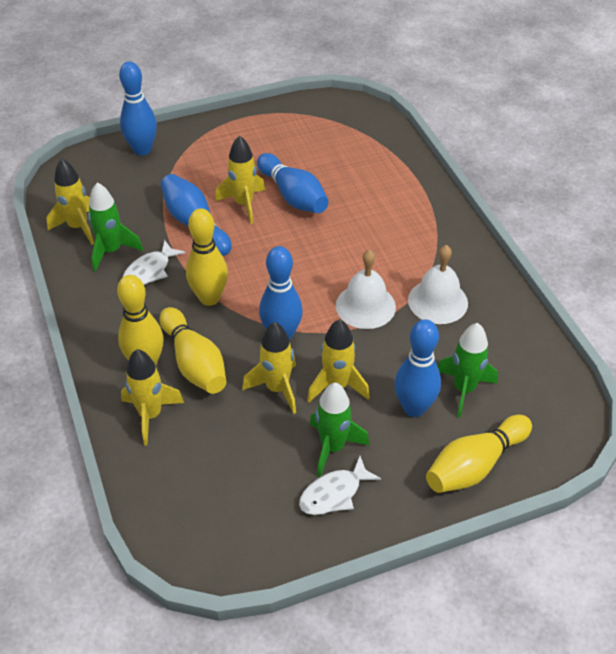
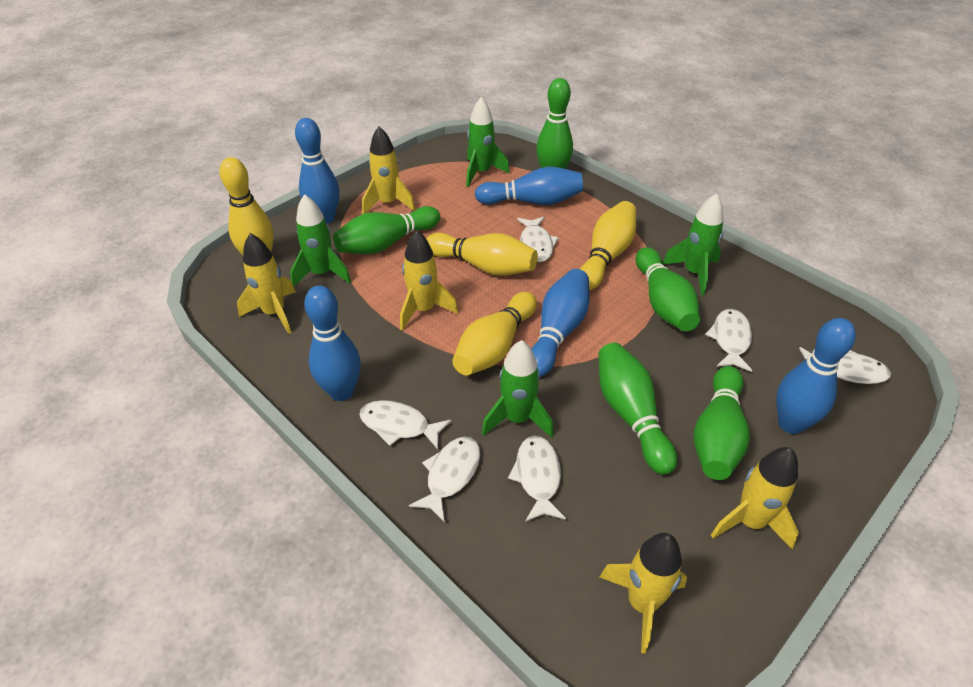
green bowling pin: none = 0 -> [333,206,440,254] [536,78,573,169] [598,343,677,475] [636,247,700,331] [694,366,750,480] = 5
green rocket: [88,183,143,272] [310,383,370,477] [438,323,498,418] = 3 -> [290,194,351,287] [466,97,510,187] [482,340,554,437] [662,193,724,296] = 4
white bell: [336,250,396,329] [408,245,468,324] = 2 -> none = 0
white fish: [122,240,185,285] [299,456,381,515] = 2 -> [359,400,451,449] [409,437,480,522] [508,436,566,522] [517,217,559,262] [705,309,752,372] [799,347,891,384] = 6

